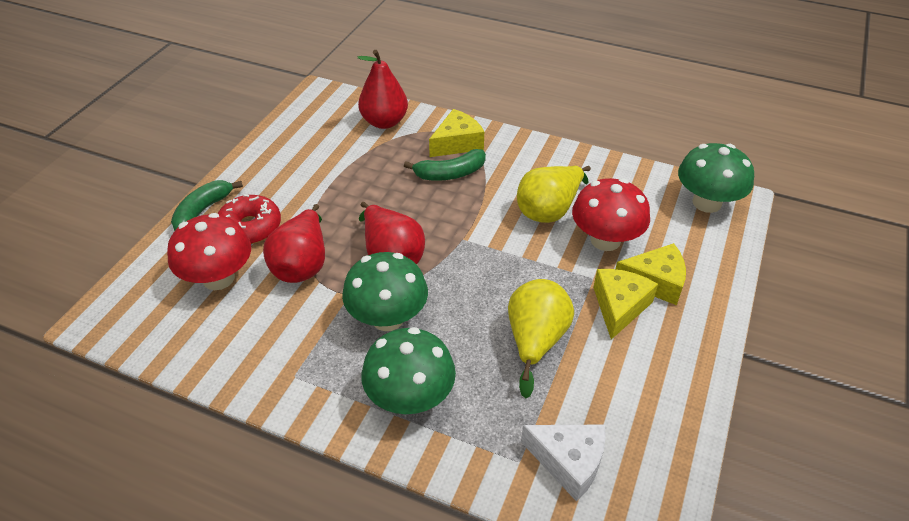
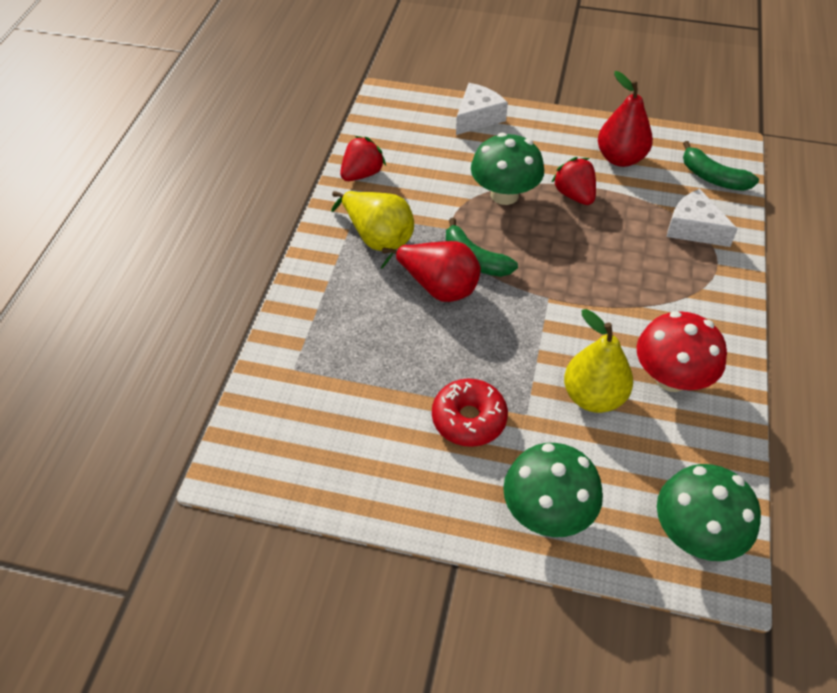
red mushroom: [167,213,251,290] [572,178,650,251] = 2 -> [637,311,727,392] = 1
red pear: [263,204,325,283] [358,50,408,129] [359,202,425,264] = 3 -> [381,241,481,302] [598,71,653,167] = 2
red strawberry: none = 0 -> [340,136,386,181] [551,157,596,205] = 2
white cheese: [521,424,606,502] = 1 -> [456,83,508,135] [667,189,738,247] = 2
yellow cheese: [429,109,484,157] [593,269,658,340] [615,243,686,305] = 3 -> none = 0

